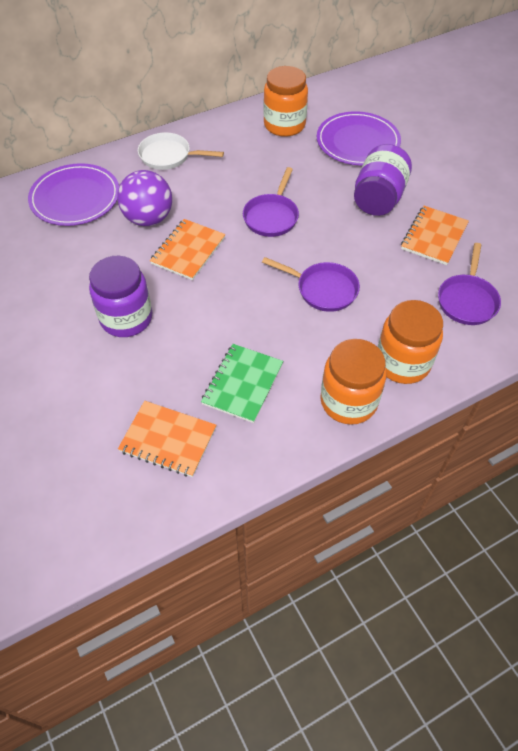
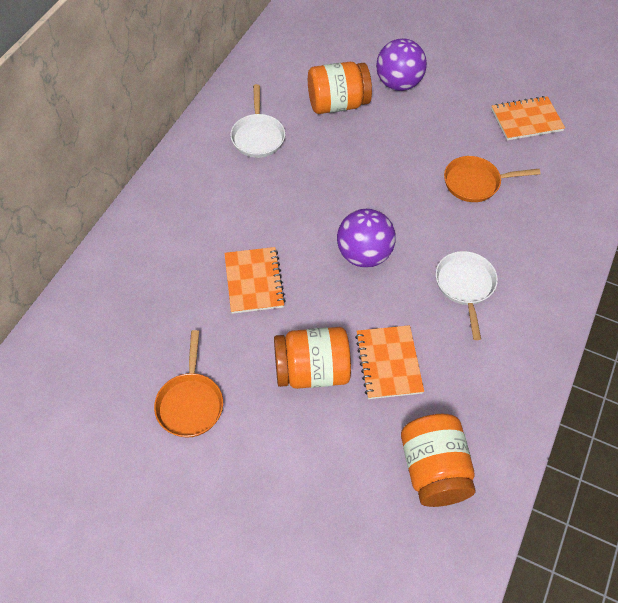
green notebook: [201,344,283,423] = 1 -> none = 0
orange pan: none = 0 -> [154,330,223,437] [444,156,541,202] = 2
purple ball: [117,170,172,226] = 1 -> [337,209,396,268] [376,38,427,91] = 2
purple jar: [89,256,152,337] [354,144,412,216] = 2 -> none = 0
purple pan: [243,167,299,237] [262,257,360,312] [438,243,501,325] = 3 -> none = 0
purple plate: [28,163,119,226] [317,111,401,165] = 2 -> none = 0
white pan: [138,132,224,170] = 1 -> [230,84,285,158] [436,251,498,340] = 2

